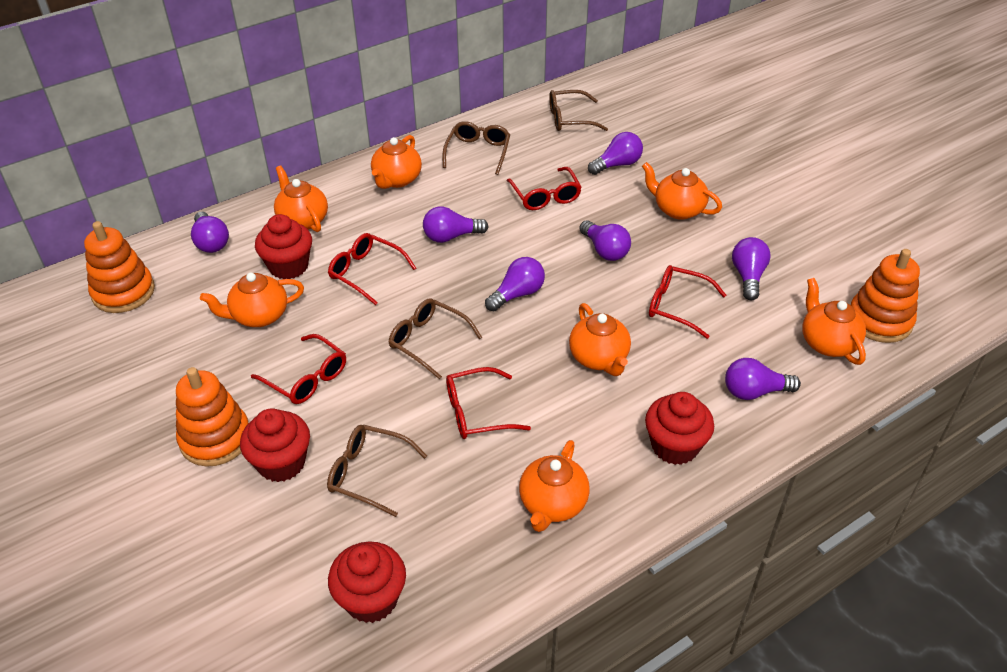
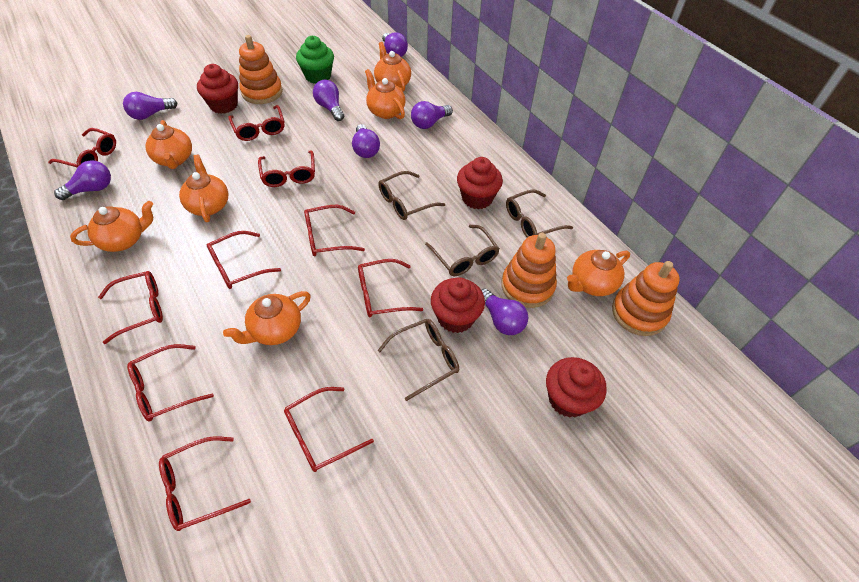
green cupcake: none = 0 -> [296,36,334,84] = 1
red glasses: [251,334,346,404] [328,233,416,305] [446,367,531,439] [507,167,582,210] [649,265,726,339] = 5 -> [48,128,116,168] [98,271,163,344] [127,344,214,421] [159,437,251,531] [207,231,281,289] [228,105,285,141] [258,150,315,187] [284,387,374,472] [304,205,365,256] [358,259,423,318] = 10

